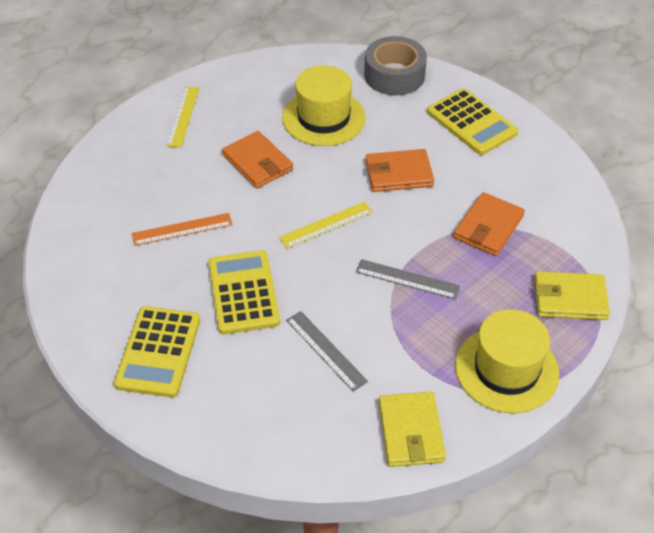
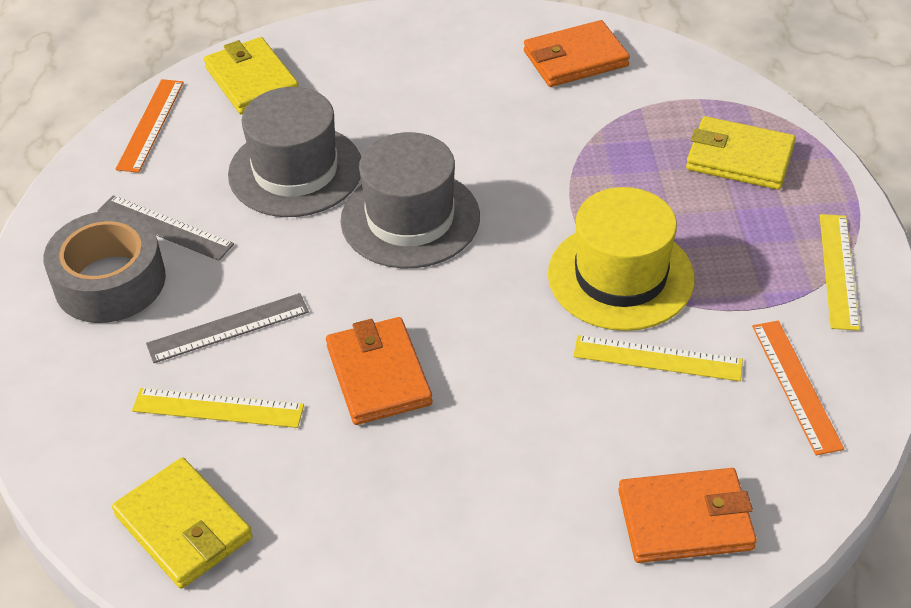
grey hat: none = 0 -> [228,87,361,217] [340,132,480,268] = 2
orange ruler: [131,213,233,246] = 1 -> [116,79,184,173] [752,321,844,455] = 2
yellow calculator: [114,306,200,397] [208,250,280,334] [427,88,518,155] = 3 -> none = 0
yellow hat: [282,65,366,146] [455,309,559,413] = 2 -> [548,187,695,331] = 1
yellow ruler: [166,86,199,148] [279,202,373,249] = 2 -> [132,388,304,428] [573,335,743,381] [820,214,860,331] = 3
yellow wallet: [379,392,446,467] [534,271,610,320] = 2 -> [112,457,253,589] [204,37,299,114] [686,116,796,190] = 3

